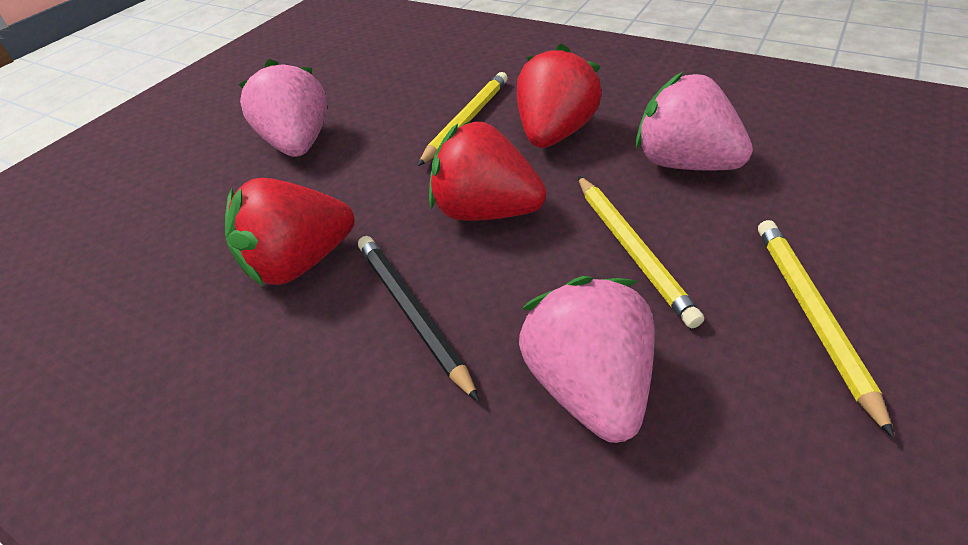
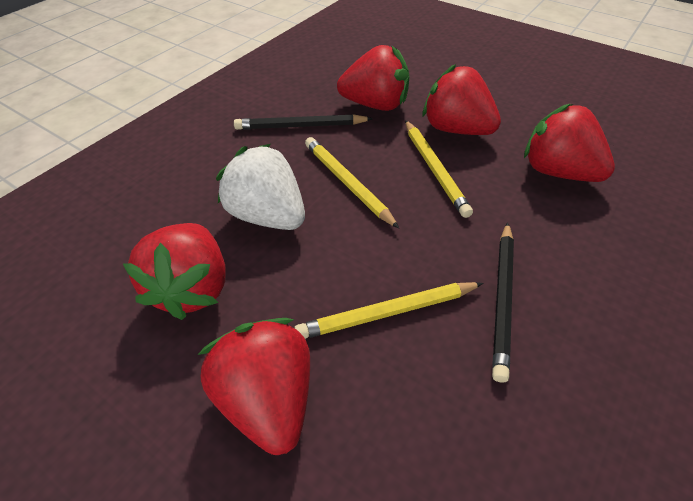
black pencil: [358,236,479,402] = 1 -> [234,114,373,130] [492,222,514,383] = 2
pink strawberry: [238,59,327,157] [519,276,655,443] [635,71,753,171] = 3 -> none = 0
red strawberry: [225,178,354,287] [429,121,546,221] [517,43,602,148] = 3 -> [123,223,226,320] [198,318,310,455] [337,45,410,111] [423,64,501,135] [524,103,615,182] = 5
white strawberry: none = 0 -> [216,144,305,230] = 1

